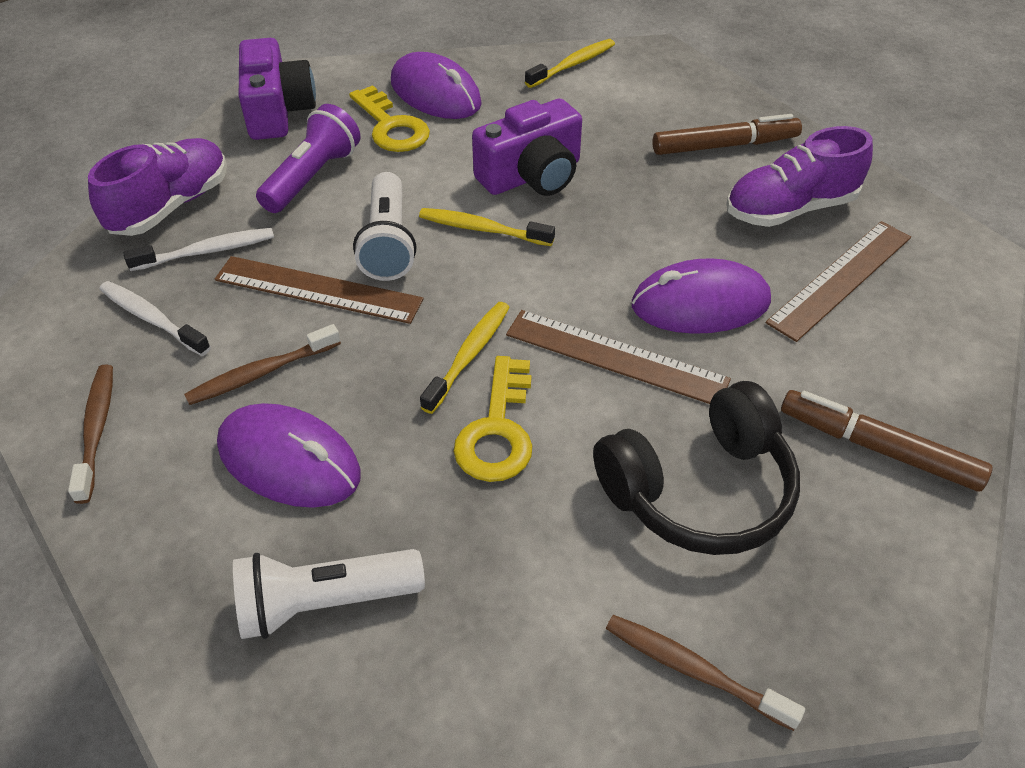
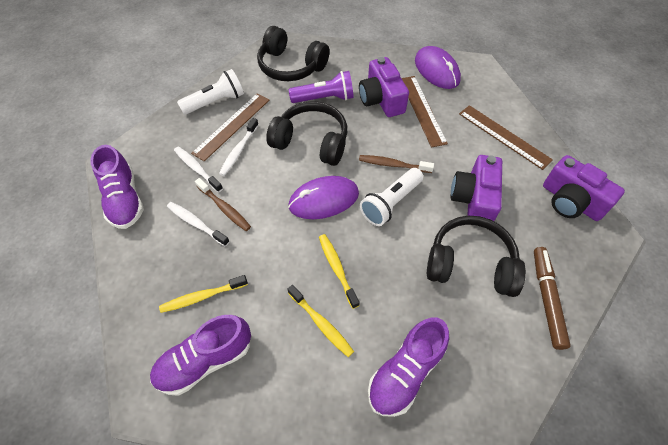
black headphones: [593,381,800,555] = 1 -> [257,26,330,81] [266,101,347,166] [427,216,526,297] = 3
brown marker: [652,114,802,155] [781,390,992,491] = 2 -> [534,247,571,350] = 1
brown toothbrush: [68,364,113,504] [184,324,341,405] [606,615,805,731] = 3 -> [195,178,251,231] [359,155,434,173] = 2
purple camera: [239,38,316,140] [472,98,582,196] = 2 -> [359,57,409,117] [451,155,502,221] [543,155,625,221] = 3
purple mouse: [217,403,361,508] [391,52,482,119] [632,258,771,334] = 3 -> [288,176,359,219] [415,46,461,89] = 2
purple shoe: [88,138,226,236] [726,126,873,227] = 2 -> [91,145,144,229] [150,315,251,396] [368,317,449,417] = 3
white toothbrush: [99,281,211,356] [124,228,274,271] = 2 -> [167,202,230,246] [174,146,223,193] [219,118,259,176] = 3
yellow key: [349,85,430,152] [453,356,532,482] = 2 -> none = 0

